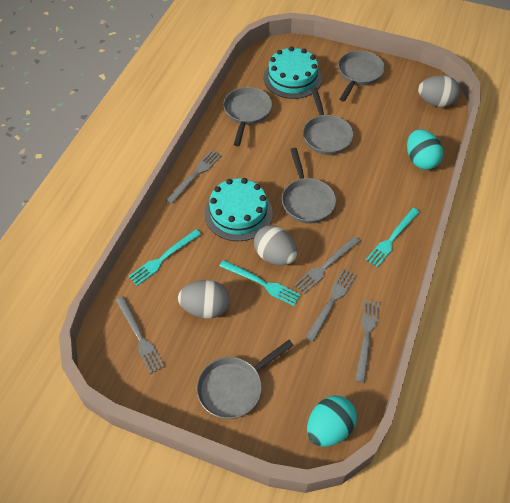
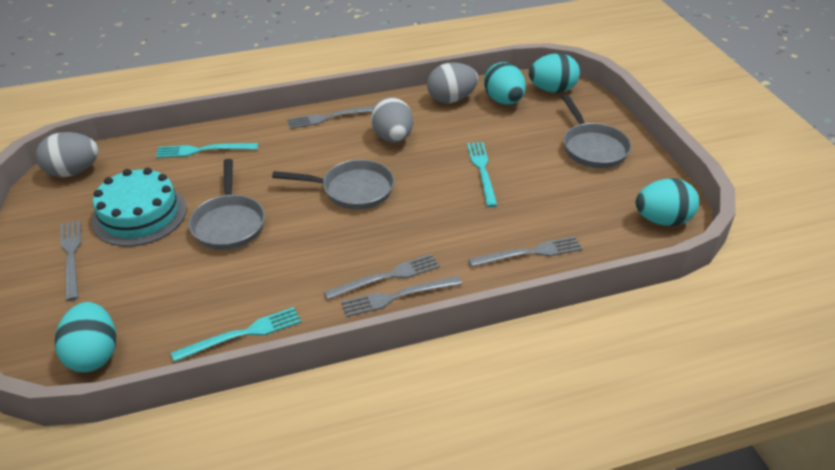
grey pan: [196,340,294,419] [223,87,272,146] [282,148,336,224] [303,88,353,155] [338,50,385,102] = 5 -> [189,159,265,250] [272,159,394,210] [562,94,632,168] = 3
turquoise cake: [205,178,273,241] [263,46,322,99] = 2 -> [91,168,187,246] = 1
turquoise egg: [307,396,357,447] [407,129,443,170] = 2 -> [55,302,116,372] [484,62,526,105] [529,53,580,93] [636,179,699,226] = 4

